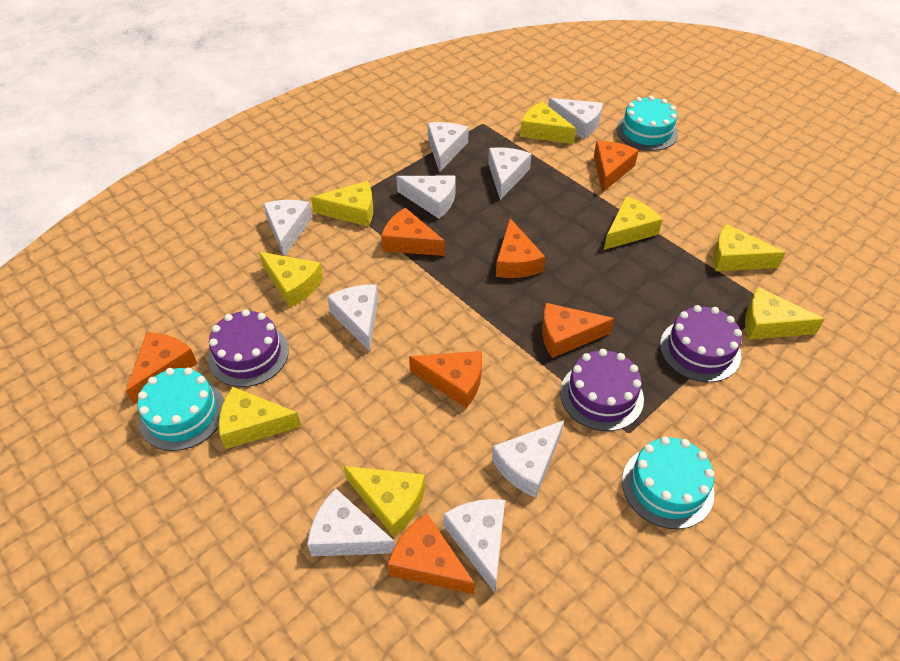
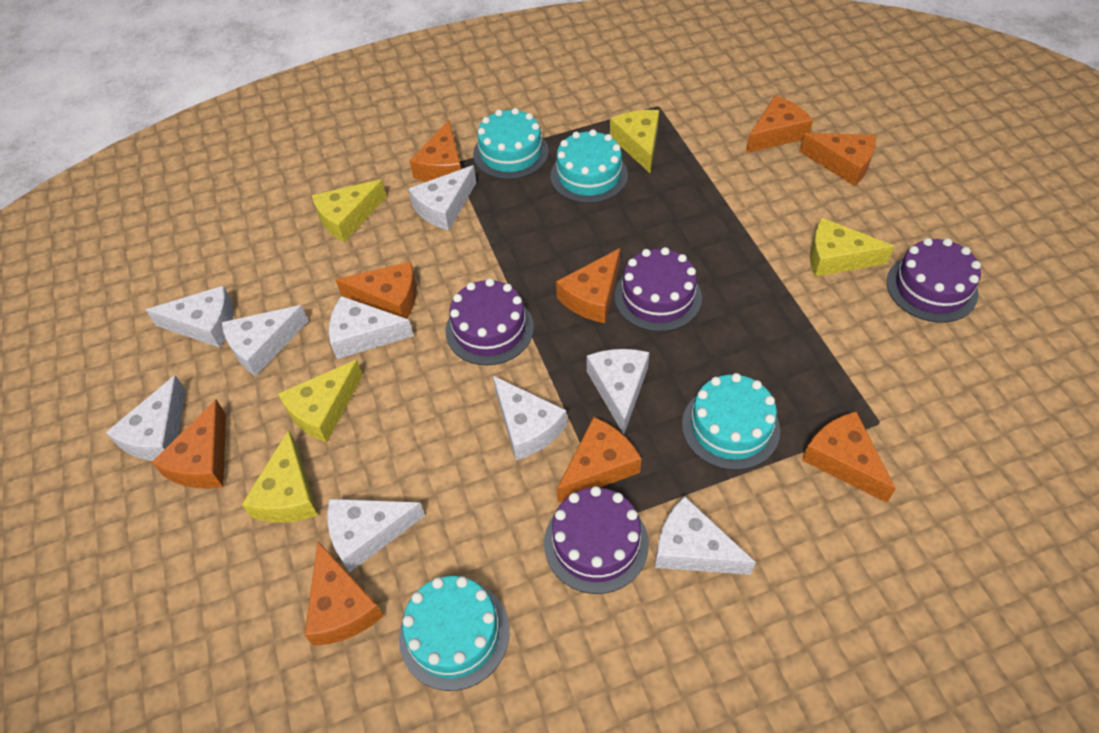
orange cheese: [126,332,197,405] [381,208,445,256] [388,513,475,594] [409,351,482,408] [496,218,545,278] [542,303,615,358] [594,141,639,193] = 7 -> [151,400,226,489] [305,542,384,646] [335,262,417,319] [409,120,461,182] [556,248,620,323] [557,417,641,503] [746,95,813,153] [799,133,876,186] [802,412,896,503] = 9
purple cake: [208,309,289,387] [560,349,644,431] [660,305,742,382] = 3 -> [445,278,534,365] [544,486,649,594] [614,247,702,332] [887,238,981,323] = 4
turquoise cake: [137,367,224,451] [616,96,678,151] [622,436,714,529] = 3 -> [399,576,509,691] [473,108,549,180] [550,129,628,203] [682,373,780,470] = 4
yellow cheese: [219,387,302,449] [259,252,323,307] [311,181,373,226] [344,466,425,537] [520,102,576,144] [604,196,663,250] [713,224,786,271] [745,287,825,340] = 8 -> [241,430,318,523] [278,360,363,442] [312,180,386,242] [610,110,659,173] [810,217,895,277] = 5

